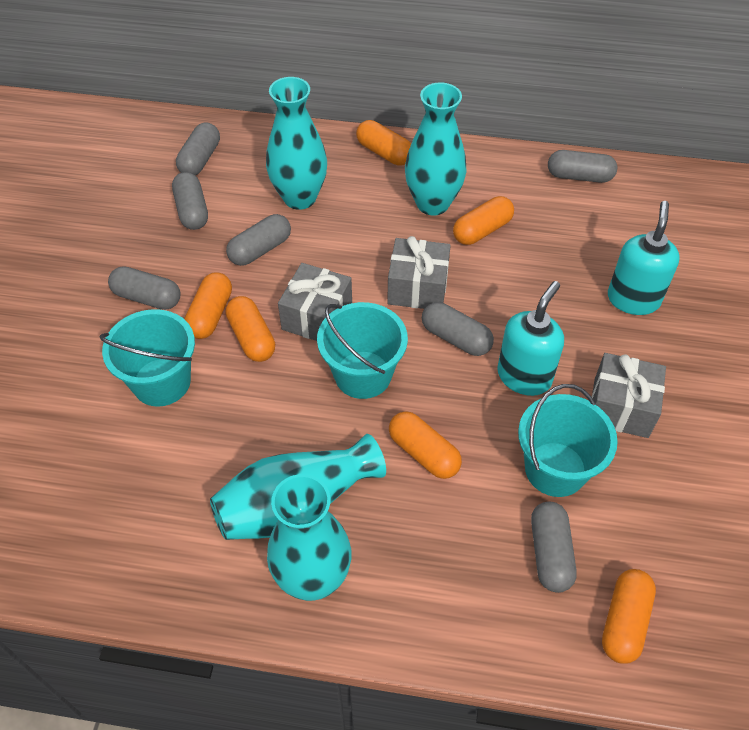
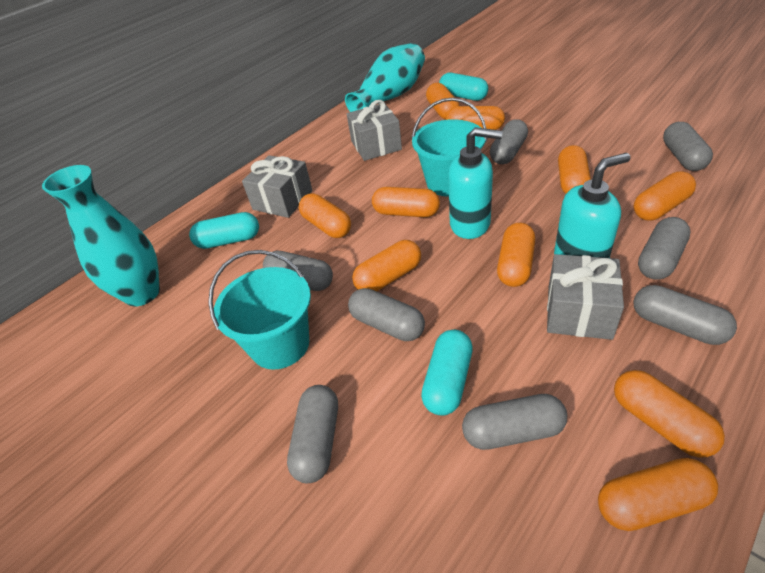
grey capsule: [108,266,181,310] [172,172,208,230] [176,122,220,175] [226,214,291,266] [422,302,494,356] [531,502,577,593] [548,150,617,183] = 7 -> [263,251,333,291] [287,385,338,484] [348,288,425,341] [462,394,567,450] [490,119,528,164] [633,285,737,345] [638,217,691,280] [663,122,713,171] = 8
orange capsule: [185,272,232,339] [226,296,275,362] [356,120,411,166] [389,411,462,479] [453,196,514,245] [602,569,656,664] = 6 -> [299,193,351,238] [352,240,421,291] [372,187,440,217] [426,83,460,119] [446,106,505,130] [497,223,535,287] [558,145,591,194] [598,458,718,531] [614,370,725,458] [634,171,696,221] = 10
turquoise bucket: [100,309,195,407] [317,302,408,399] [518,384,618,497] = 3 -> [208,250,311,370] [412,97,487,196] = 2
turquoise capsule: none = 0 -> [189,212,259,249] [421,329,473,416] [439,73,488,101] = 3
turquoise vase: [210,434,386,540] [266,77,327,210] [267,474,352,601] [405,83,467,215] = 4 -> [42,165,160,307] [345,43,425,112] = 2

